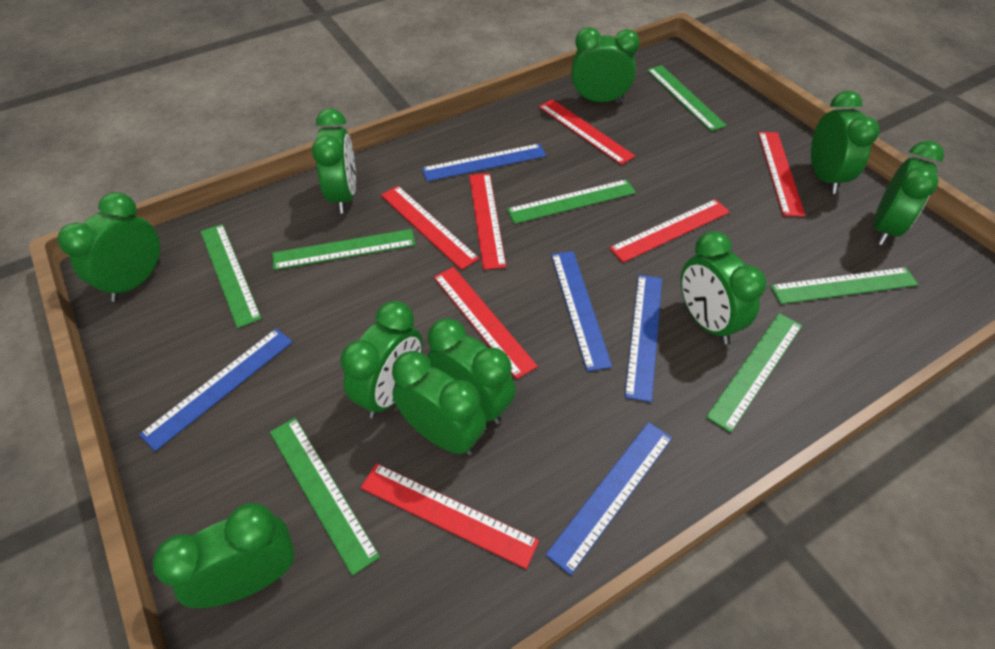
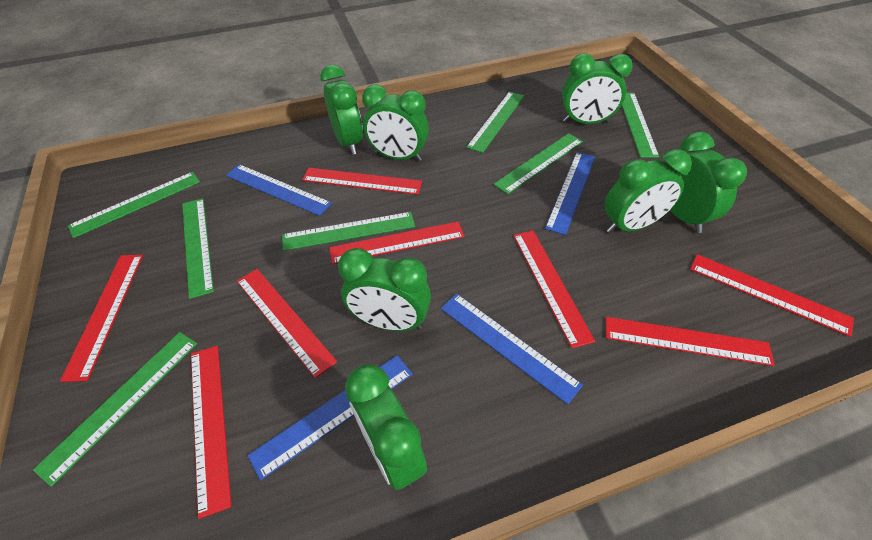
blue ruler: [139,328,293,451] [422,144,546,181] [545,422,672,575] [551,251,612,371] [624,275,662,402] = 5 -> [226,164,332,216] [248,355,413,480] [441,293,583,404] [545,152,595,235] = 4
green clock: [57,192,160,302] [153,503,295,608] [312,108,356,213] [340,301,422,418] [392,351,486,455] [427,318,516,424] [572,27,640,103] [681,231,766,344] [811,91,880,194] [873,141,944,245] = 10 -> [320,65,363,155] [338,248,431,331] [345,364,427,490] [362,85,429,161] [562,53,633,124] [605,149,692,233] [670,132,747,233] = 7
red ruler: [361,463,539,569] [381,186,479,270] [434,267,538,379] [469,173,506,270] [539,99,635,165] [609,199,730,263] [758,132,805,217] = 7 -> [60,255,143,382] [191,346,232,519] [237,269,337,378] [302,168,422,195] [329,221,465,264] [513,231,595,348] [606,317,775,366] [690,254,854,337] = 8

